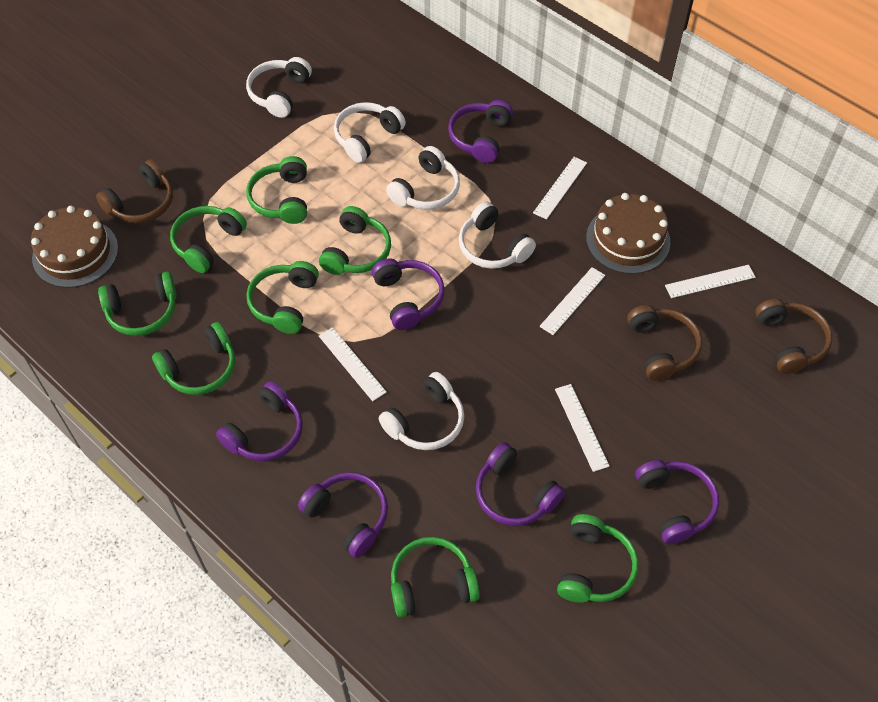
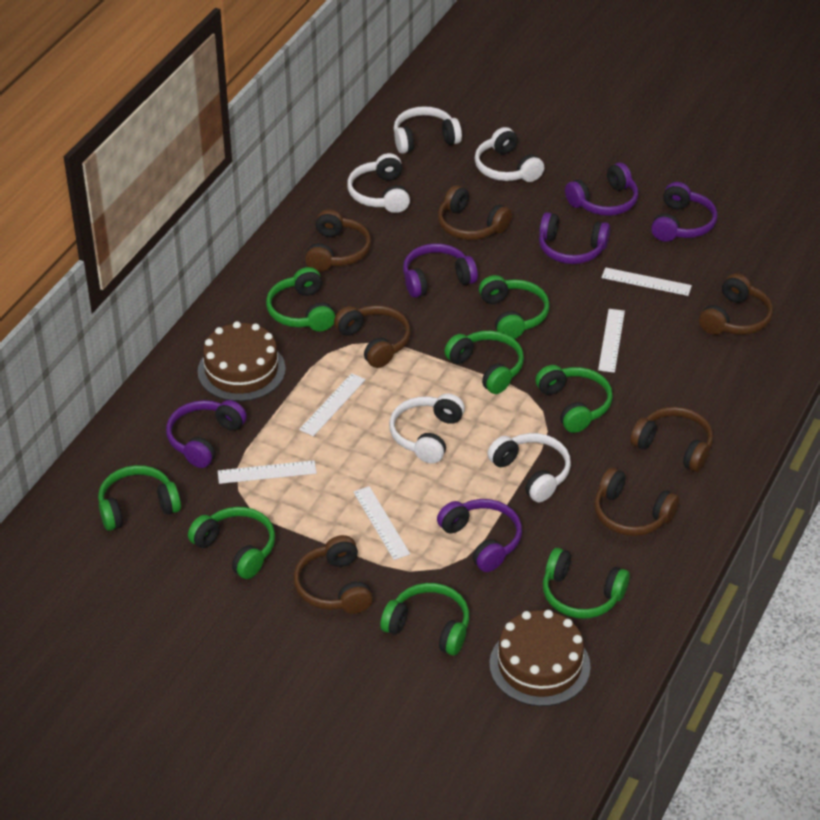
brown headphones: [96,159,173,223] [627,305,702,381] [755,299,832,374] = 3 -> [293,535,373,614] [305,209,371,272] [334,305,411,368] [438,185,512,240] [594,468,680,536] [630,407,713,472] [699,273,773,335] = 7

